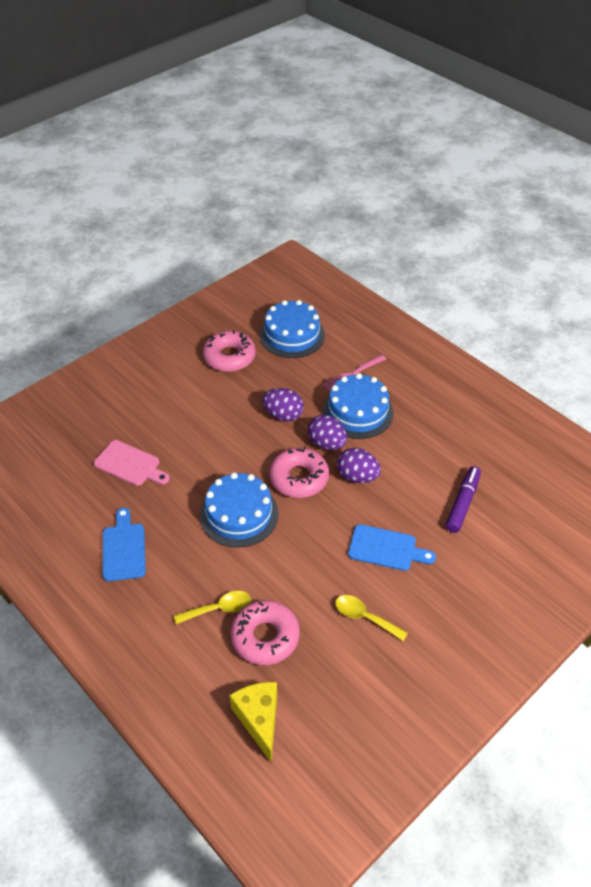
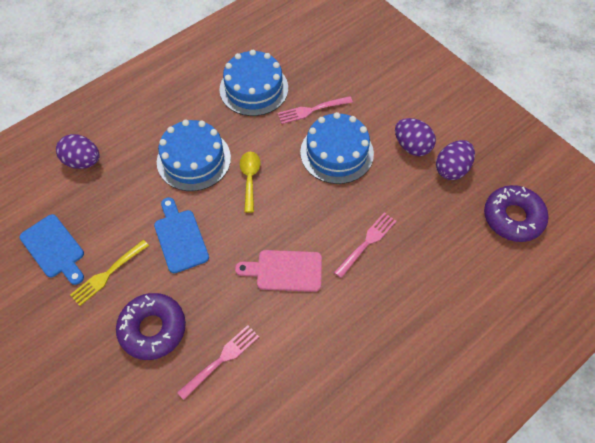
pink donut: [203,330,256,372] [231,600,300,665] [269,446,329,498] = 3 -> none = 0
pink fork: [323,355,386,391] = 1 -> [177,325,259,400] [277,96,353,124] [334,212,396,278] = 3
purple donut: none = 0 -> [116,293,186,360] [484,185,548,242] = 2
purple marker: [446,466,481,533] = 1 -> none = 0
yellow cheese: [229,682,277,762] = 1 -> none = 0
yellow fork: none = 0 -> [70,240,149,306] = 1
yellow spoon: [174,591,251,624] [335,595,408,641] = 2 -> [240,152,260,213] = 1

